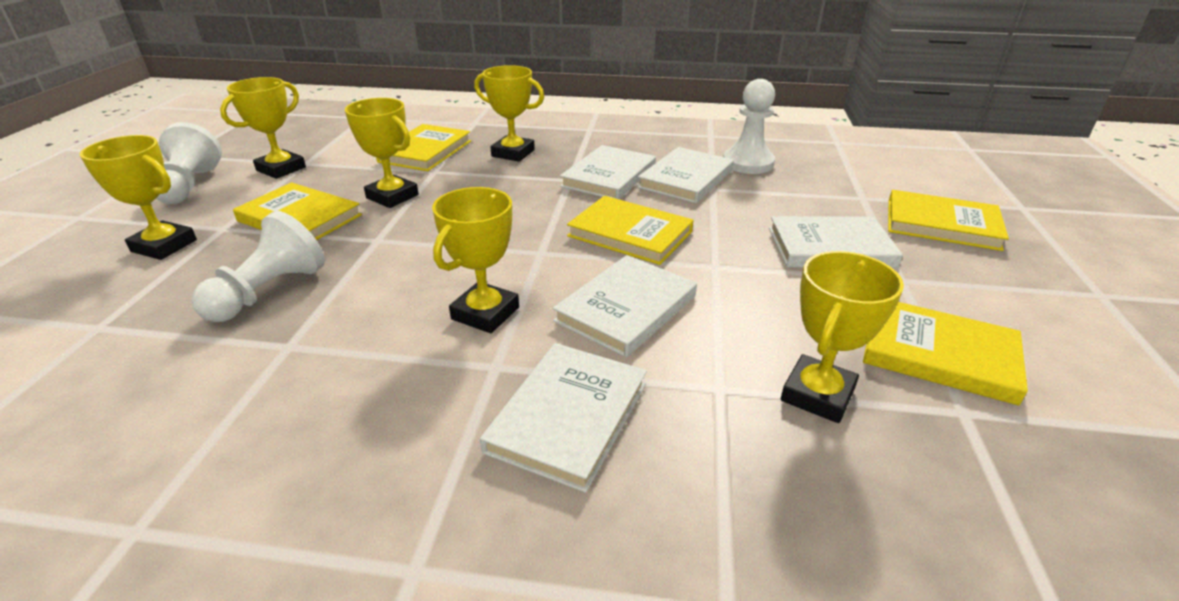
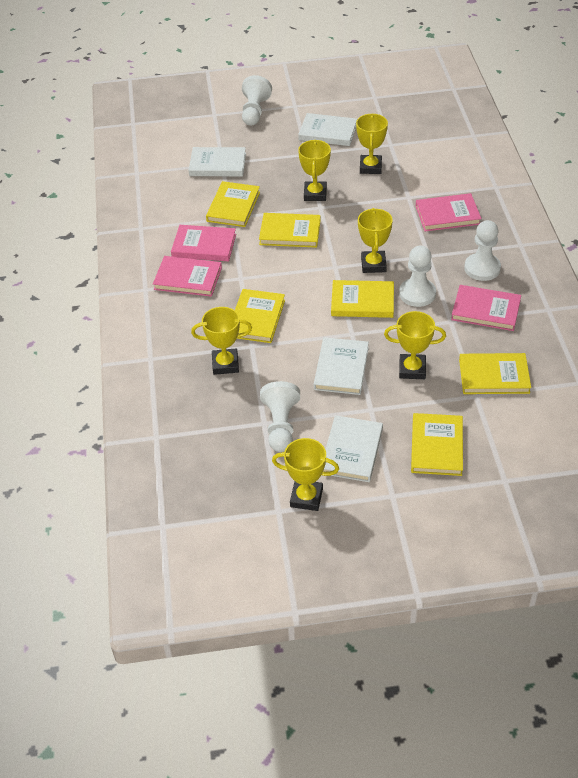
pink book: none = 0 -> [153,256,222,297] [171,225,236,261] [416,193,482,231] [451,285,521,331] = 4
white book: [480,343,647,493] [553,255,697,357] [560,145,656,199] [637,147,734,203] [769,216,903,268] = 5 -> [189,147,246,177] [298,113,357,146] [314,337,369,395] [323,415,383,482] = 4
white pawn: [156,122,222,204] [191,211,325,322] [723,79,775,174] = 3 -> [242,75,272,126] [260,381,300,452] [399,246,436,307] [464,220,501,281] = 4
yellow book: [233,182,362,240] [376,124,471,171] [567,196,694,265] [863,302,1028,406] [888,190,1009,251] = 5 -> [206,181,260,227] [235,289,285,343] [259,213,321,248] [331,280,394,318] [411,413,463,476] [459,353,531,394] = 6

